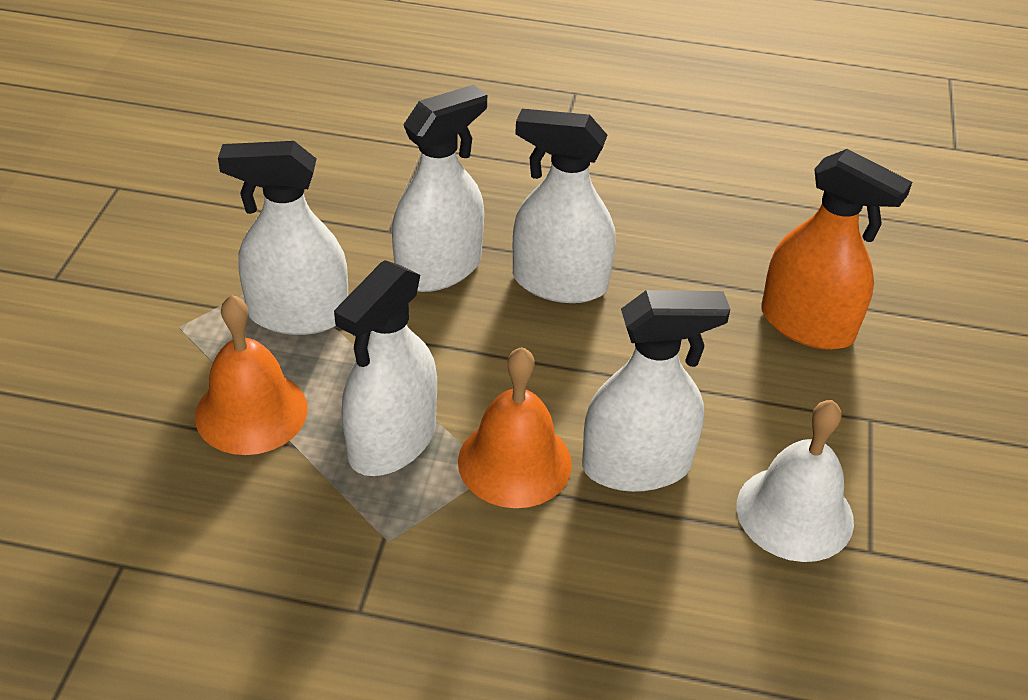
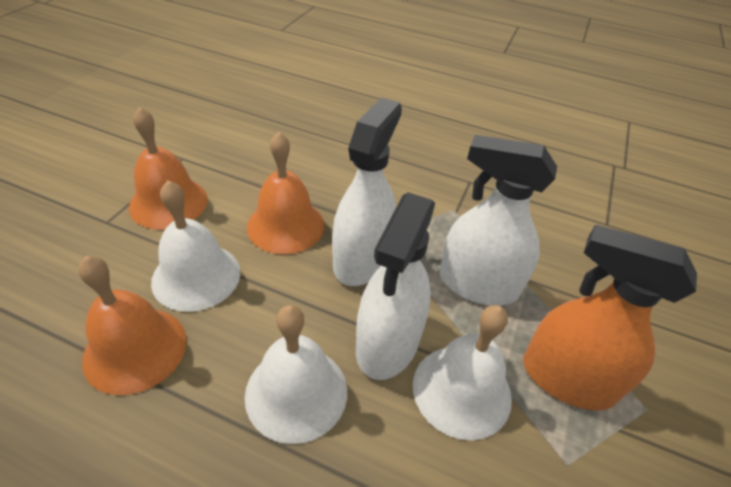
orange bell: [195,295,308,455] [458,347,572,508] = 2 -> [78,256,187,395] [129,107,208,230] [247,132,325,254] = 3
white bell: [737,400,854,562] = 1 -> [151,181,240,312] [245,305,347,444] [413,305,512,441] = 3
white spray bottle: [218,141,348,335] [334,260,437,476] [392,85,487,292] [513,109,615,303] [582,290,730,492] = 5 -> [332,97,402,286] [356,192,435,380] [439,135,557,306] = 3

